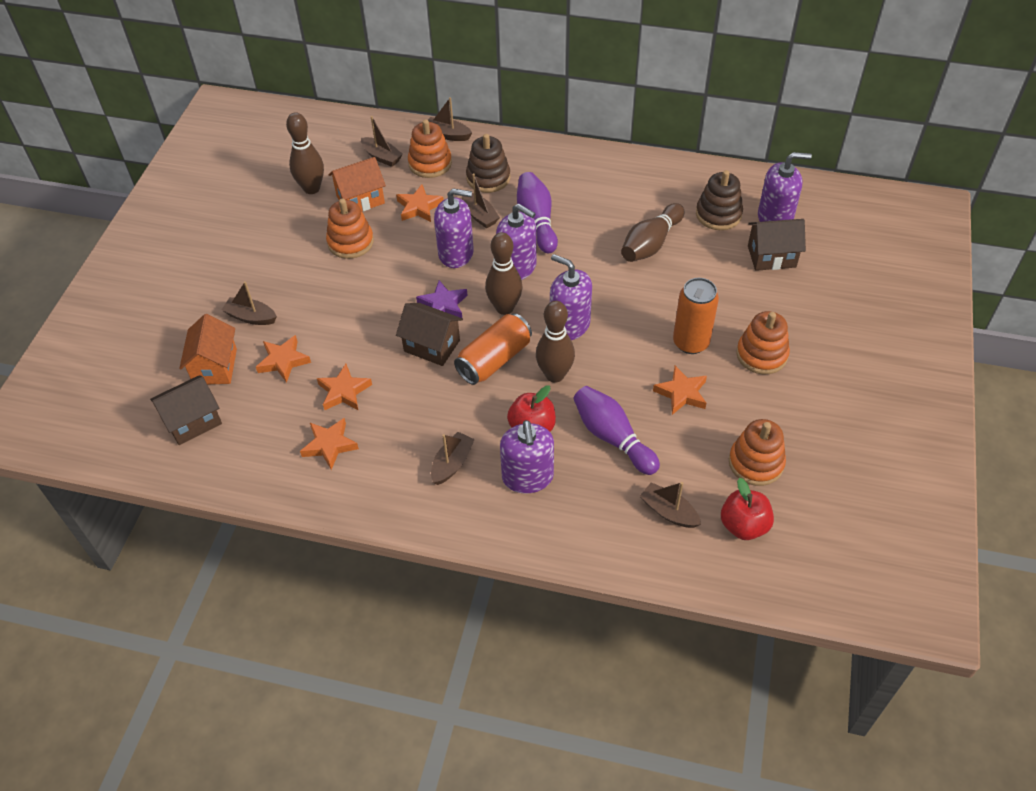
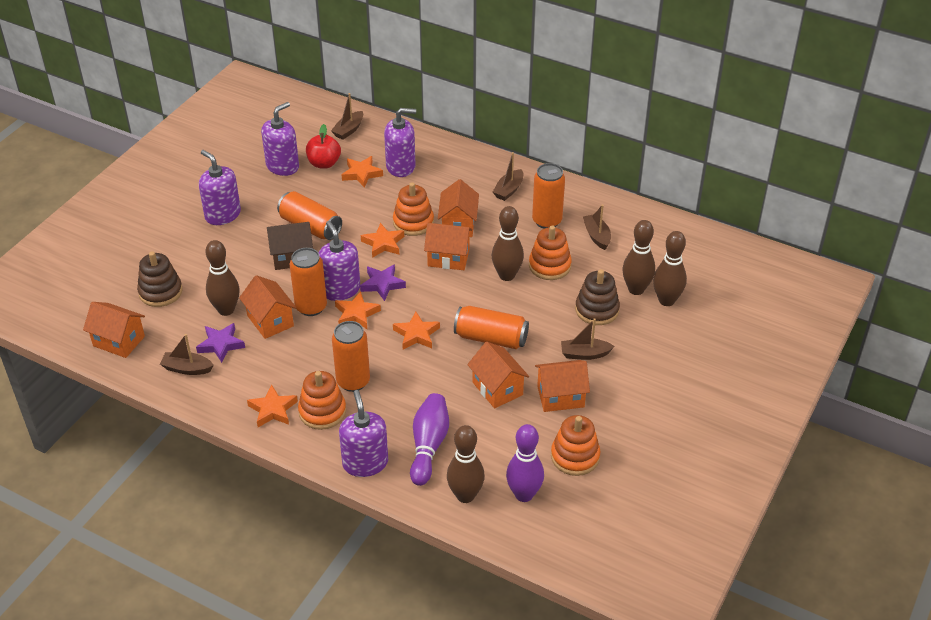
brown boat: [221,281,277,325] [361,116,403,167] [428,97,472,141] [431,432,475,485] [462,174,500,229] [640,482,701,528] = 6 -> [160,334,214,375] [331,93,363,140] [493,152,523,201] [561,318,614,360] [583,204,611,250] = 5
brown bowling pin: [286,112,324,194] [485,232,523,315] [536,301,575,383] [621,203,685,262] = 4 -> [205,240,240,316] [447,425,485,503] [492,206,524,281] [622,220,655,295] [653,231,687,306] = 5
brown house: [150,375,222,445] [396,303,463,366] [748,219,806,271] = 3 -> [267,222,313,270] = 1
orange can: [454,314,532,385] [673,278,719,354] = 2 -> [277,191,342,240] [290,248,327,316] [332,321,370,392] [454,306,529,349] [532,163,565,229] = 5
orange house: [179,314,237,384] [329,157,386,211] = 2 -> [83,302,145,358] [239,275,297,339] [424,223,472,270] [438,179,479,237] [467,342,529,408] [535,360,590,412] = 6
purple star: [416,280,468,318] = 1 -> [196,323,245,363] [360,264,406,301] = 2
red apple: [507,385,556,432] [721,478,774,540] = 2 -> [306,124,341,169] = 1

